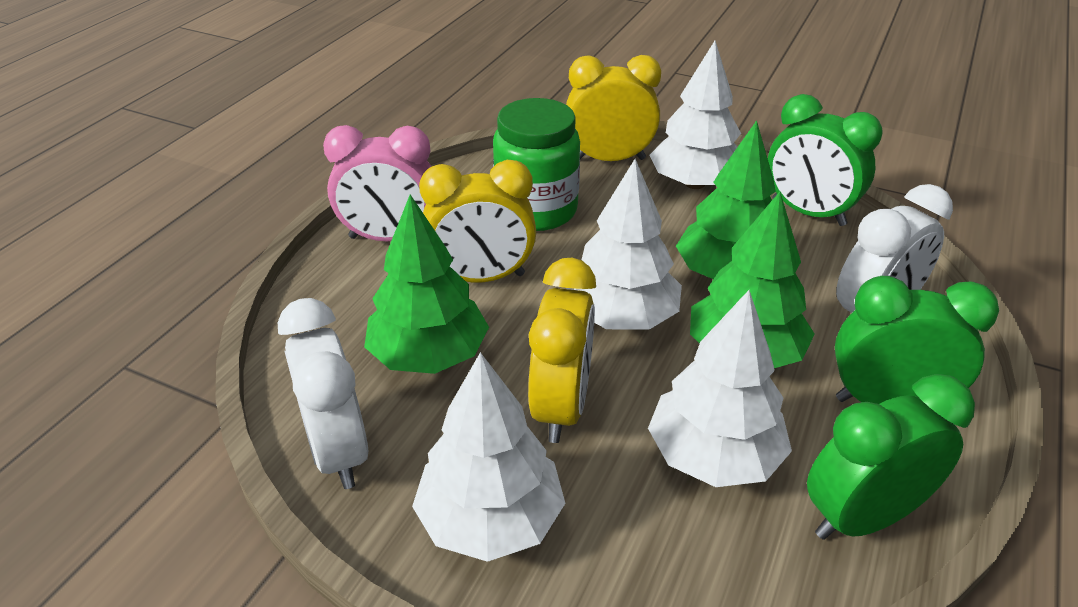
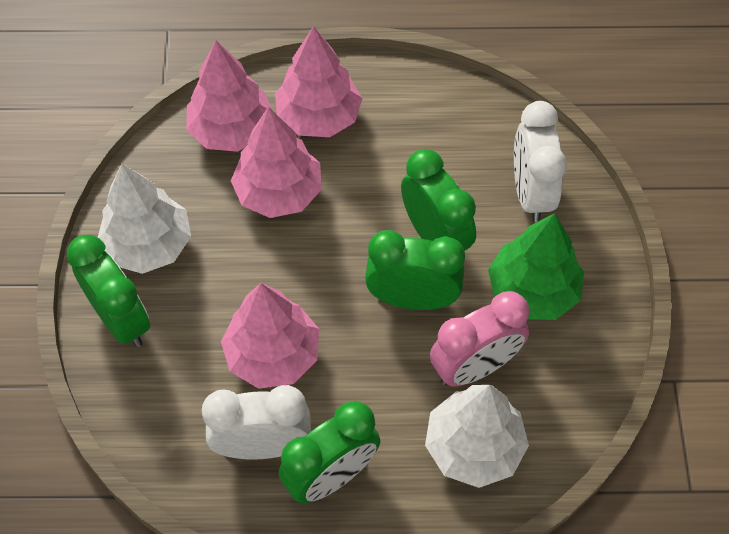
green clock: [768,94,883,226] [807,374,975,540] [835,276,999,404] = 3 -> [67,235,150,347] [279,401,380,504] [365,230,465,310] [401,149,476,251] = 4
green jar: [493,98,580,231] = 1 -> none = 0
green tree: [364,194,489,374] [676,120,776,279] [690,192,815,368] = 3 -> [488,213,584,320] = 1
pink tree: none = 0 -> [187,41,274,152] [221,283,319,389] [231,107,322,218] [275,26,362,137] = 4
white tree: [412,352,565,562] [566,159,682,330] [648,290,792,487] [649,41,741,189] = 4 -> [98,163,191,274] [425,385,529,488] = 2
yellow clock: [419,160,536,282] [528,258,596,443] [566,55,661,161] = 3 -> none = 0

